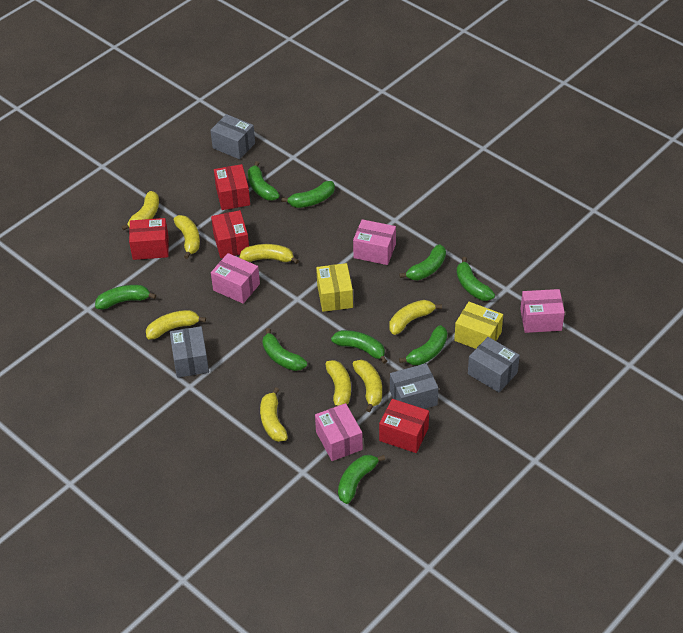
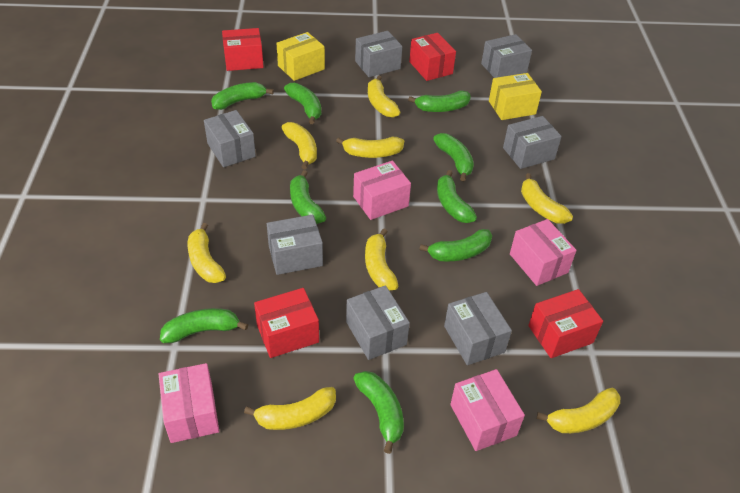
grey box: [170,326,209,378] [210,114,255,159] [390,363,438,409] [468,337,520,392] = 4 -> [204,110,256,167] [267,215,323,275] [346,285,410,360] [355,31,402,77] [444,292,512,365] [481,34,532,78] [503,116,562,169] = 7

